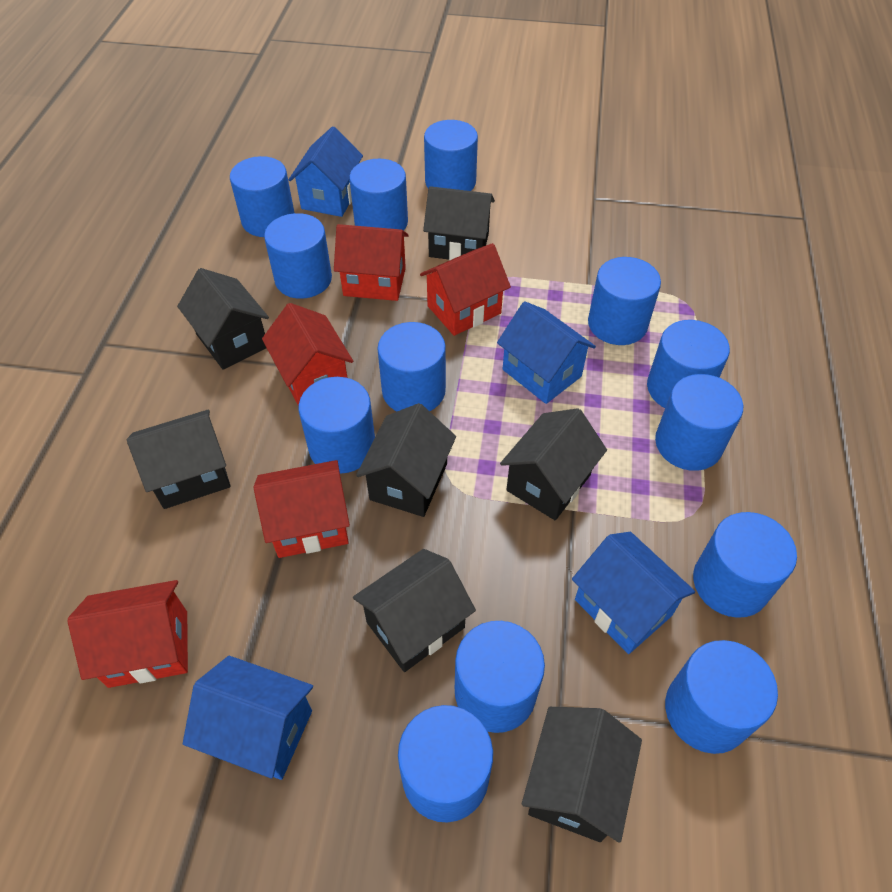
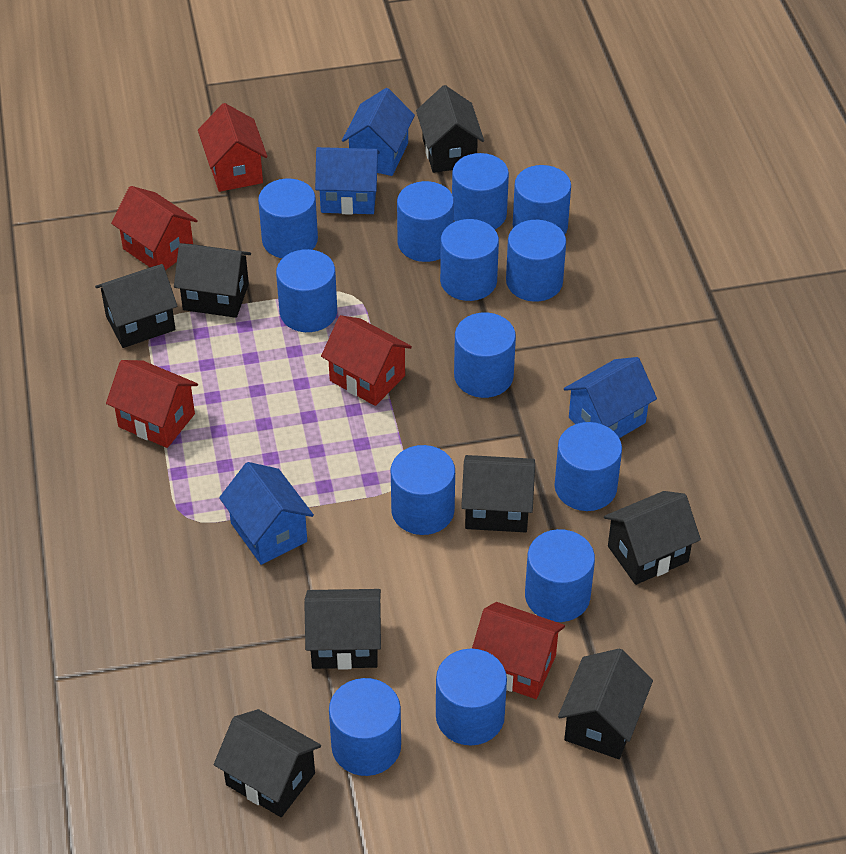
black house: [126,410,231,509] [177,268,269,370] [353,549,476,672] [356,403,456,517] [423,186,495,260] [500,408,607,520] [522,707,642,842] = 7 -> [95,264,177,348] [174,243,251,318] [214,709,321,817] [304,589,381,670] [416,85,484,173] [461,455,535,532] [558,649,653,759] [604,491,701,585] = 8

